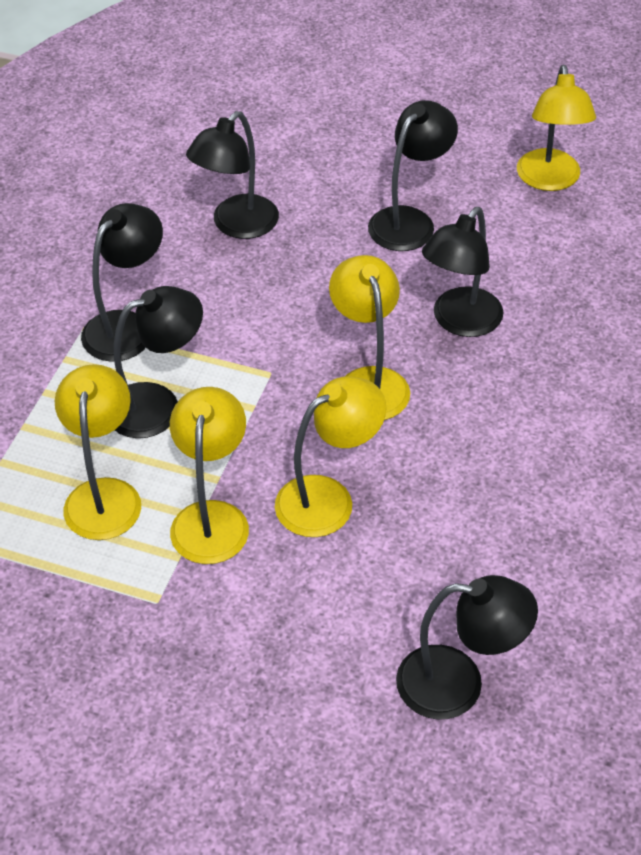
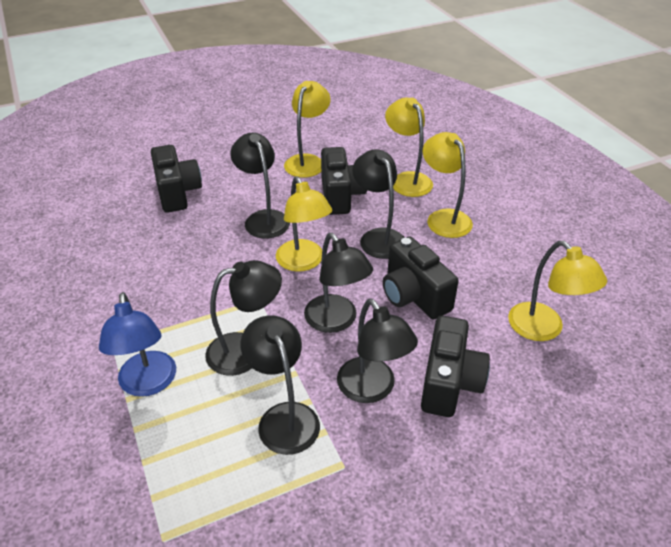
black camera: none = 0 -> [151,145,202,213] [321,147,367,215] [383,237,459,319] [421,316,490,417] = 4
blue lamp: none = 0 -> [99,292,176,397] = 1

